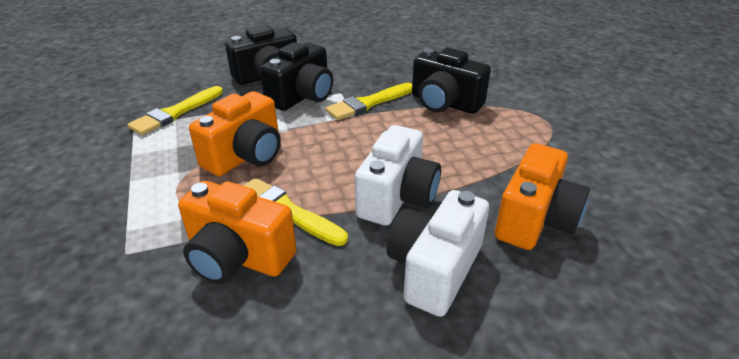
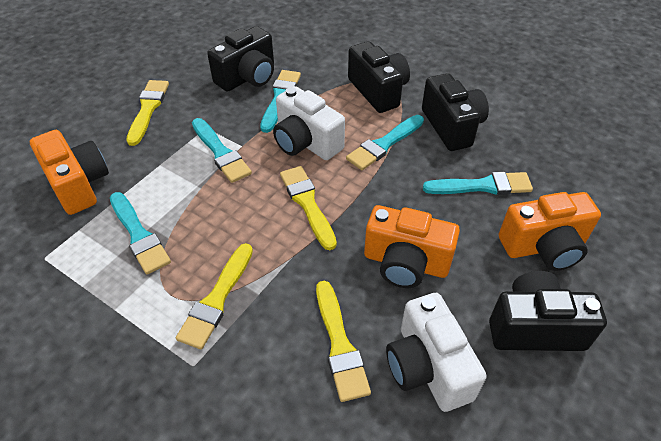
black camera: [225,25,297,85] [260,42,333,111] [412,48,491,114] = 3 -> [207,26,274,92] [348,41,410,113] [422,73,489,151] [489,271,607,351] = 4
turquoise brush: none = 0 -> [110,192,171,274] [192,118,252,183] [260,70,301,133] [346,115,424,170] [423,172,533,195] = 5
yellow brush: [127,86,223,135] [243,178,348,246] [325,83,412,120] = 3 -> [126,80,169,146] [176,243,253,349] [280,166,337,250] [316,281,371,402] = 4

